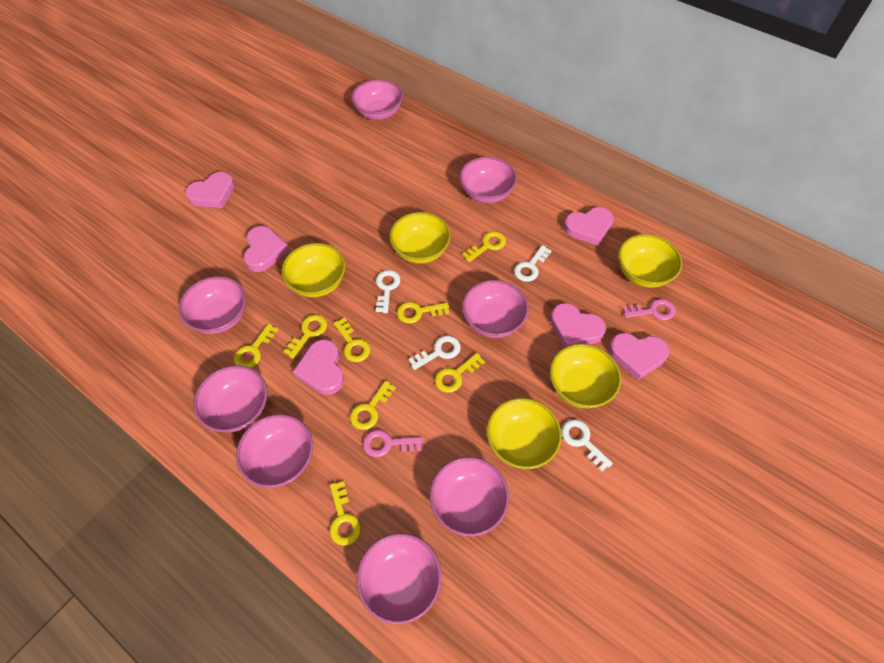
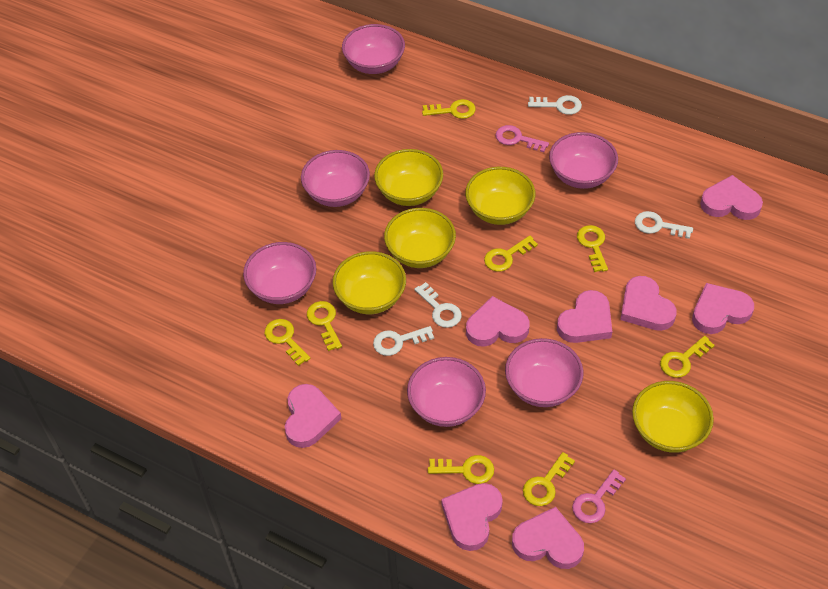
pink bowl: [178,276,246,334] [193,365,268,432] [236,414,313,488] [351,79,403,120] [356,533,442,624] [430,457,509,536] [459,157,517,203] [462,280,529,338] = 8 -> [243,242,316,304] [301,150,370,207] [342,24,405,74] [407,357,486,427] [505,338,583,407] [549,132,618,189] = 6
pink heart: [185,172,235,208] [243,226,289,272] [292,339,344,395] [550,303,606,348] [564,207,614,246] [608,333,669,380] = 6 -> [285,384,341,448] [441,483,503,551] [466,296,530,347] [512,507,584,569] [557,290,612,343] [620,276,676,331] [692,283,754,334] [700,175,763,220] = 8

